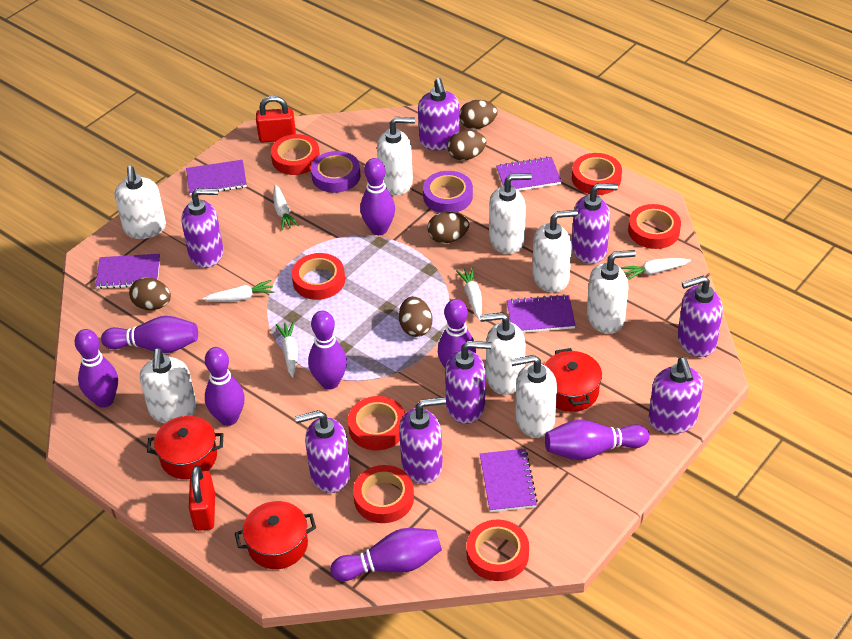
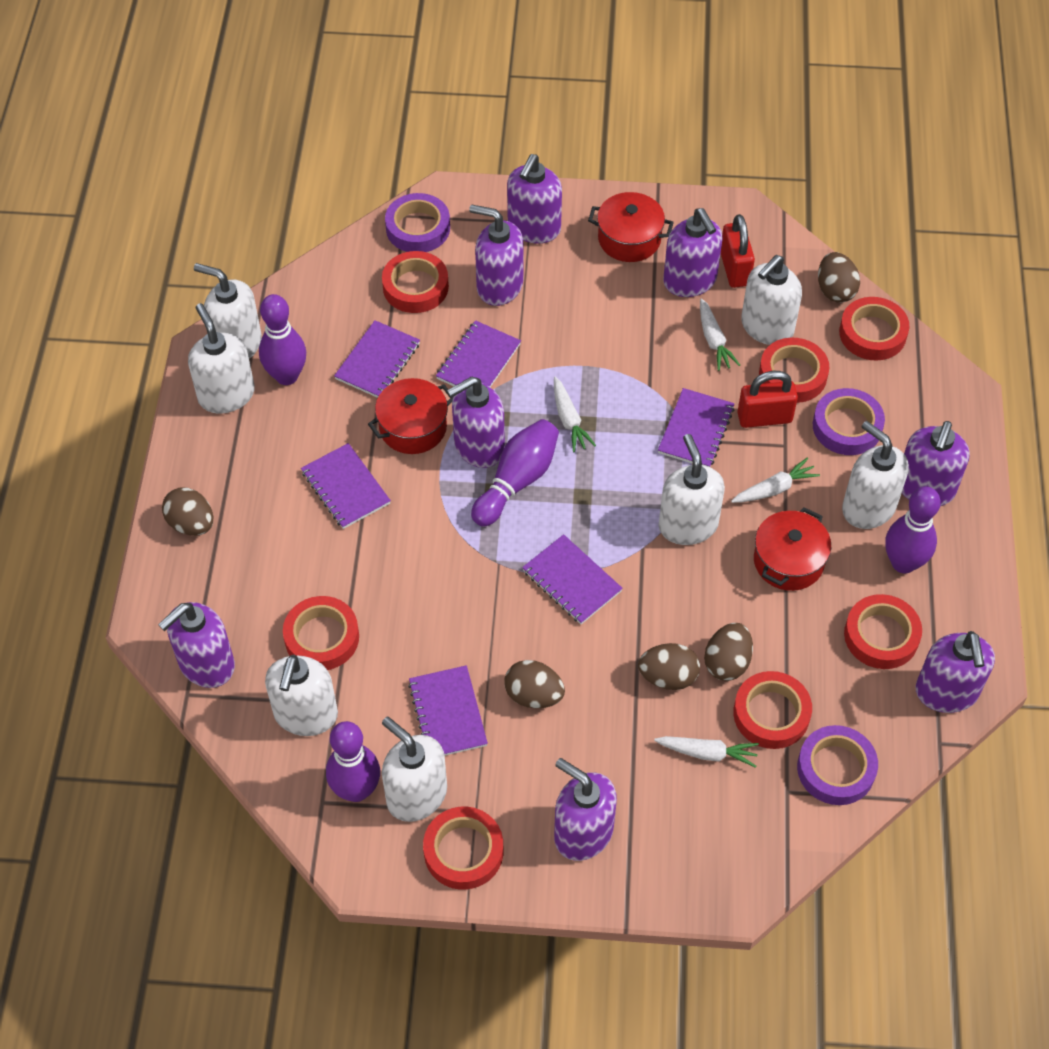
purple bowling pin: [75,329,118,408] [101,316,198,353] [205,347,245,426] [308,311,347,390] [330,528,442,581] [360,158,395,235] [438,299,476,368] [545,420,649,460] = 8 -> [259,294,306,385] [326,721,380,802] [471,419,559,526] [885,487,941,573] = 4
purple notebook: [96,254,160,289] [186,160,247,195] [480,449,538,512] [496,156,562,191] [507,294,576,333] = 5 -> [301,443,391,529] [334,320,420,398] [408,665,488,756] [436,320,521,387] [522,534,623,624] [658,388,734,467] = 6
purple tape: [311,151,361,193] [423,171,473,213] = 2 -> [385,193,450,252] [797,725,878,805] [813,388,885,455] = 3
white carrot: [203,280,274,302] [273,184,299,230] [276,321,298,378] [456,267,482,320] [621,258,691,280] = 5 -> [554,377,596,452] [654,736,759,768] [700,299,740,371] [731,457,820,503] = 4
white soap dispenser: [115,166,166,239] [140,348,197,423] [377,117,415,195] [480,312,525,395] [489,173,531,254] [511,355,557,438] [532,210,578,293] [587,250,636,334] = 8 -> [188,303,255,414] [194,263,262,359] [265,655,338,736] [382,717,447,822] [658,434,725,545] [741,255,802,345] [842,421,909,529] = 7

